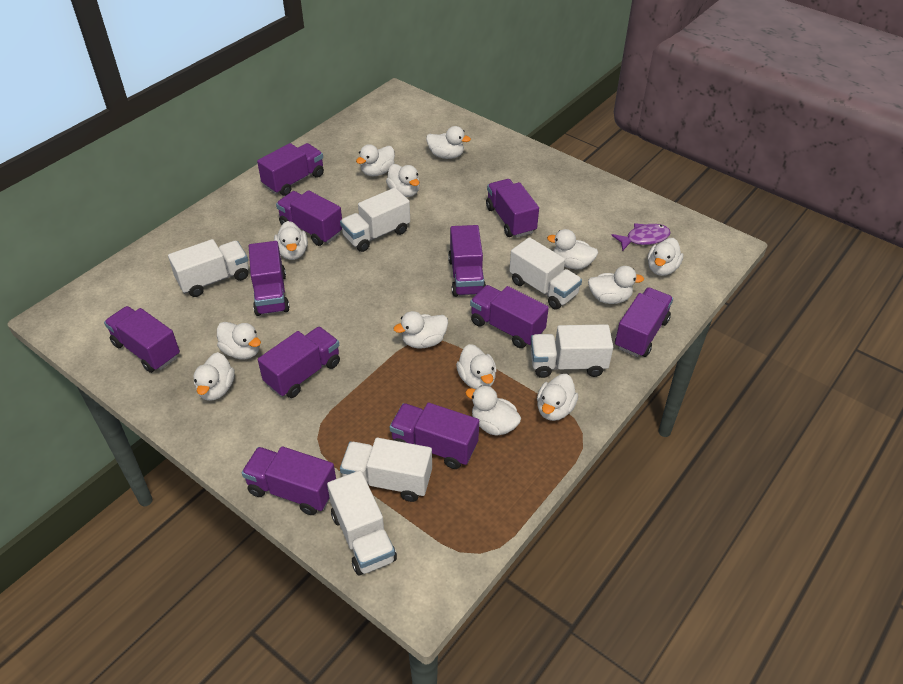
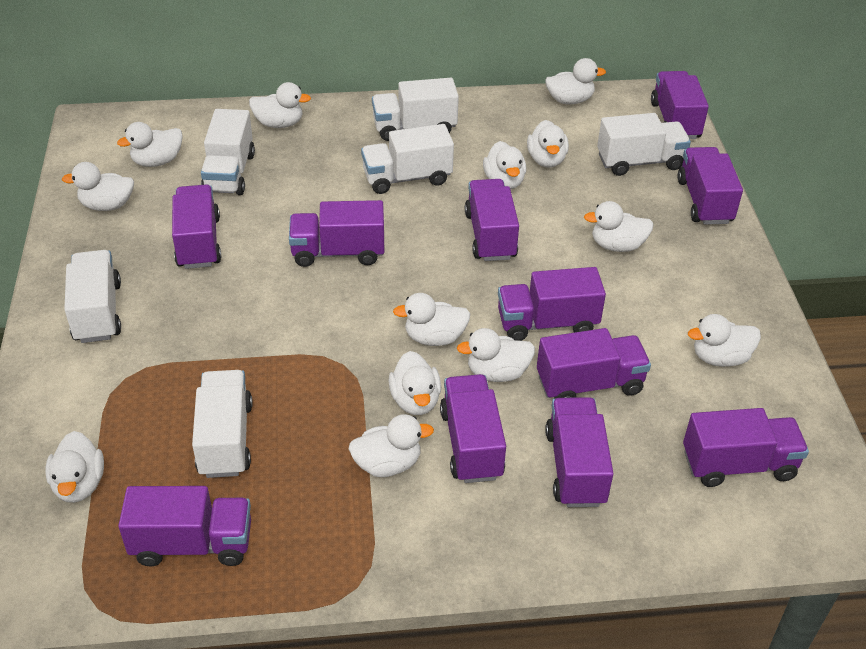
purple fish: [611,223,671,251] = 1 -> none = 0

